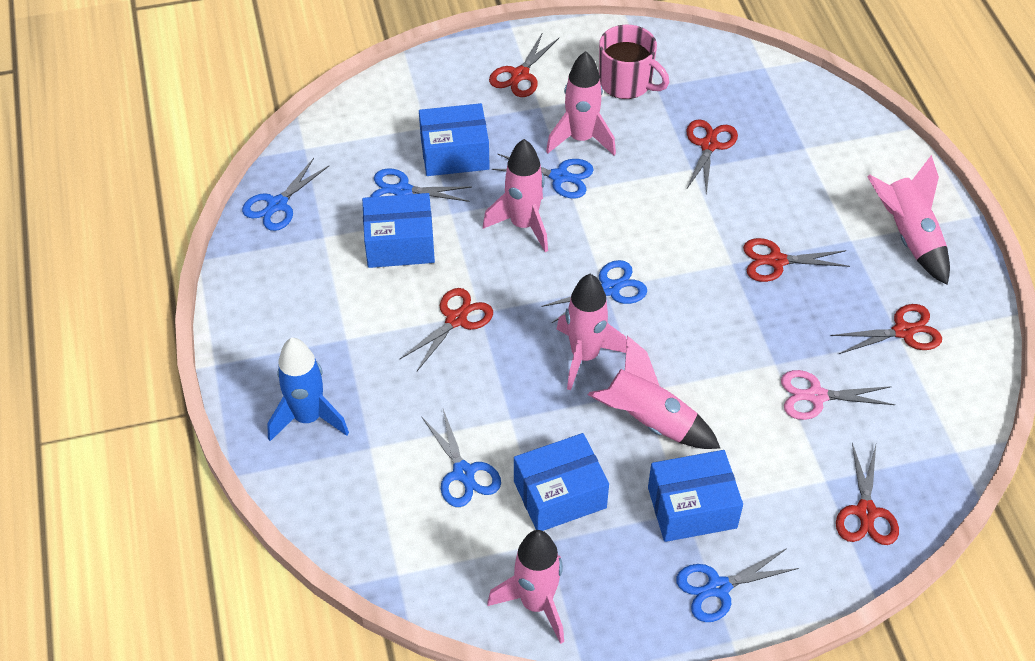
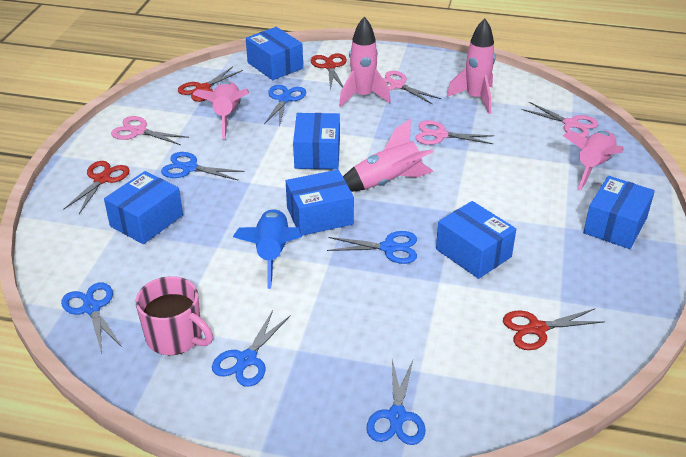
blue box: [362,193,435,268] [419,103,490,176] [514,433,609,531] [648,450,743,542] = 4 -> [104,171,183,244] [246,27,303,80] [286,170,354,236] [293,113,340,169] [436,201,516,279] [583,176,655,249] = 6
pink rocket: [483,139,548,252] [487,530,564,644] [546,51,616,155] [556,274,627,390] [588,336,720,449] [867,155,950,285] = 6 -> [192,81,249,139] [339,16,391,107] [343,119,434,192] [447,19,496,114] [563,131,623,191] = 5
pink scissors: [781,370,895,420] = 1 -> [111,116,189,145] [383,71,441,104] [416,120,494,145] [521,102,598,137] = 4
red scissors: [400,288,493,371] [489,32,559,97] [686,119,738,195] [743,238,850,282] [831,304,942,354] [836,443,899,545] = 6 -> [63,161,130,214] [178,66,243,102] [311,53,347,90] [503,309,605,350] = 4

